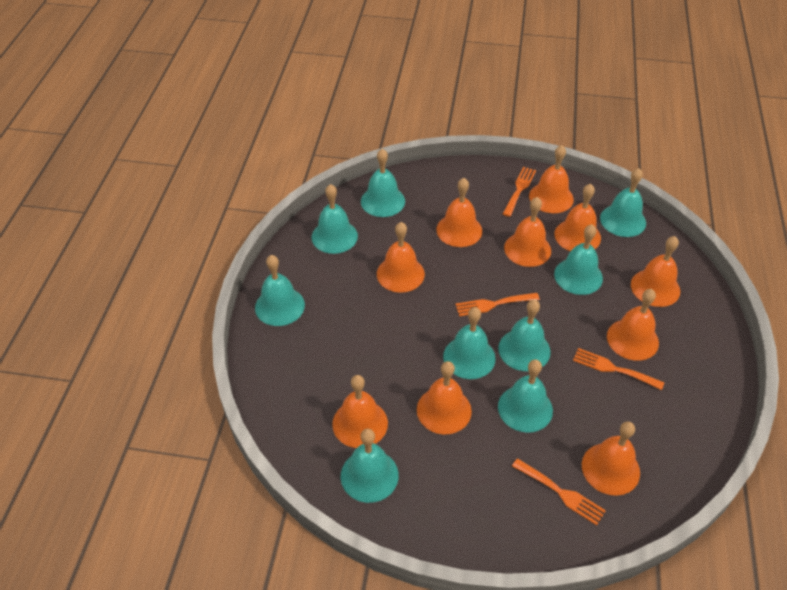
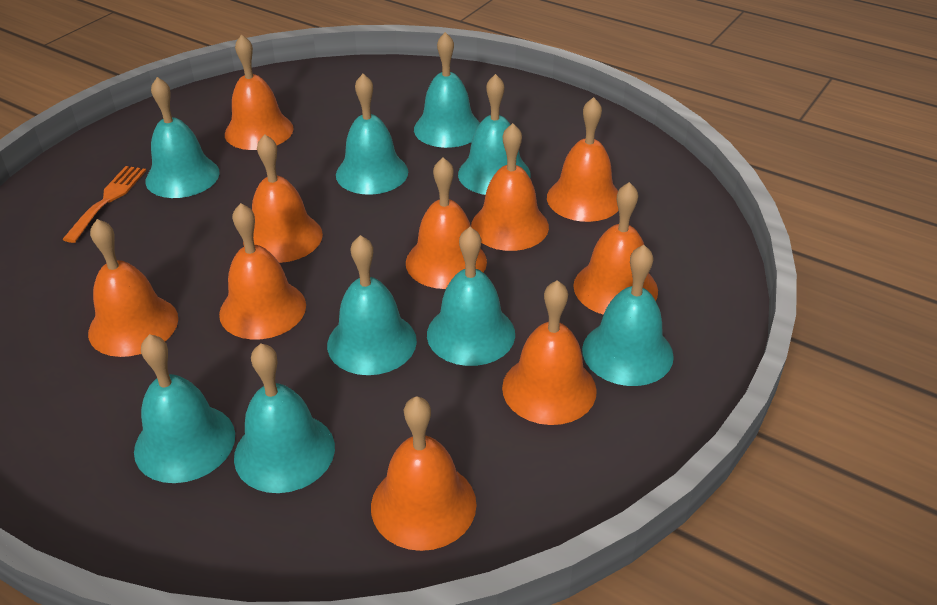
orange fork: [455,293,540,316] [503,167,536,217] [512,458,606,525] [573,348,664,390] = 4 -> [62,166,146,243] = 1

